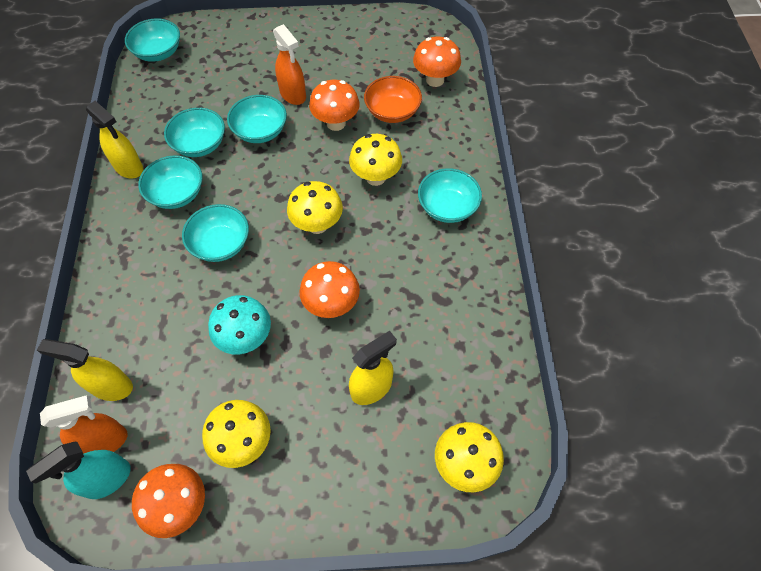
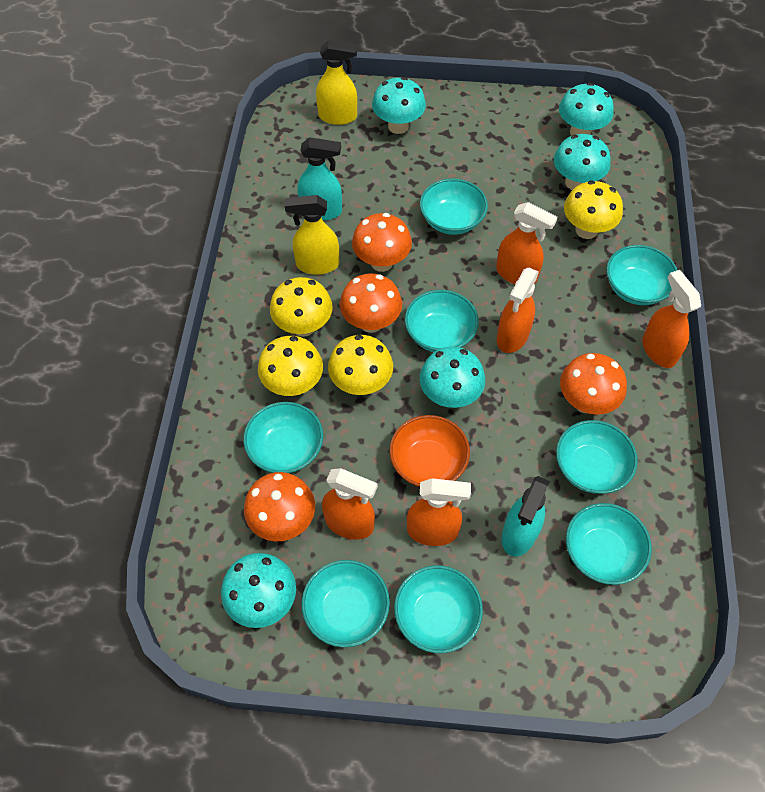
orange spray bottle: [40,395,128,454] [273,24,306,105] = 2 -> [322,468,378,540] [407,478,471,546] [496,202,558,284] [497,268,539,353] [642,270,701,368] = 5
turquoise bowl: [125,19,180,62] [138,155,202,209] [164,108,225,157] [182,204,249,262] [227,95,287,143] [418,168,482,223] = 6 -> [243,402,323,473] [301,560,390,647] [394,565,483,653] [405,290,479,352] [420,179,488,235] [556,420,638,494] [566,503,652,585] [606,245,677,305] = 8
turquoise mushroom: [208,295,271,354] = 1 -> [221,553,296,628] [372,77,426,134] [420,347,485,408] [554,134,611,190] [559,83,614,136] = 5
turquoise spray bottle: [26,442,131,499] = 1 -> [297,137,342,220] [502,476,550,556] = 2
yellow spray bottle: [37,339,133,401] [86,101,143,179] [349,331,397,405] = 3 -> [285,195,339,275] [316,40,358,125] = 2

